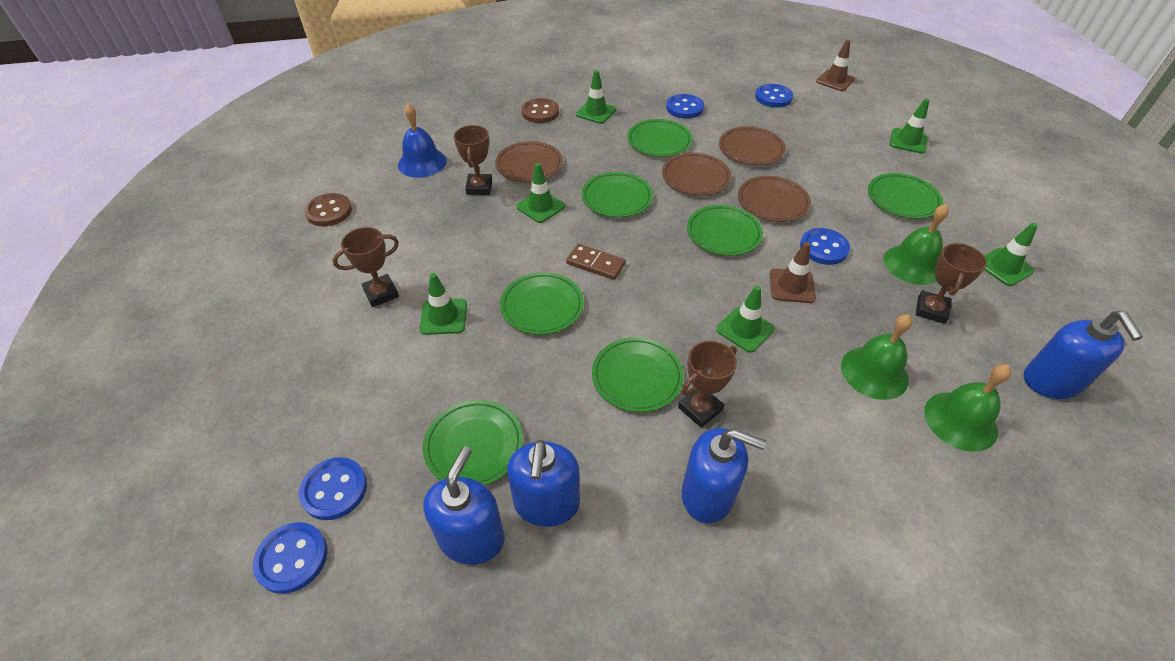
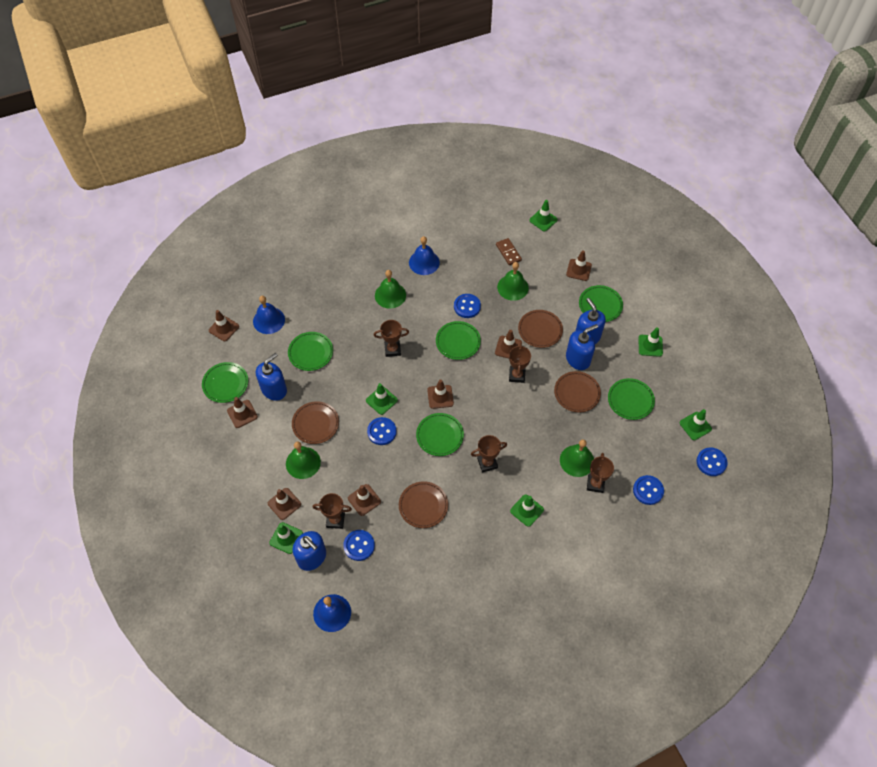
blue bell: [398,103,447,178] = 1 -> [253,296,285,334] [313,594,351,632] [409,236,440,275] = 3
brown button: [304,193,352,226] [521,98,559,123] = 2 -> none = 0
brown traffic cone: [770,242,816,303] [816,40,855,91] = 2 -> [209,310,239,341] [227,397,258,428] [268,488,301,520] [348,484,381,516] [427,380,454,409] [495,330,522,359] [566,250,592,281] = 7
brown trophy: [333,227,399,307] [454,125,492,195] [678,341,737,428] [916,243,987,324] = 4 -> [313,493,352,529] [374,320,409,357] [471,435,507,473] [509,343,531,383] [587,453,614,493] = 5
green bell: [841,314,912,400] [884,204,949,285] [924,364,1012,452] = 3 -> [286,442,321,479] [375,270,406,309] [497,262,529,301] [560,439,594,477] = 4
green plate: [423,400,523,485] [500,272,584,335] [582,172,653,218] [592,337,684,412] [628,119,692,157] [687,205,763,256] [868,173,943,219] = 7 -> [202,362,248,403] [288,332,333,371] [416,413,464,456] [436,321,481,360] [579,285,623,322] [608,378,655,420] = 6

